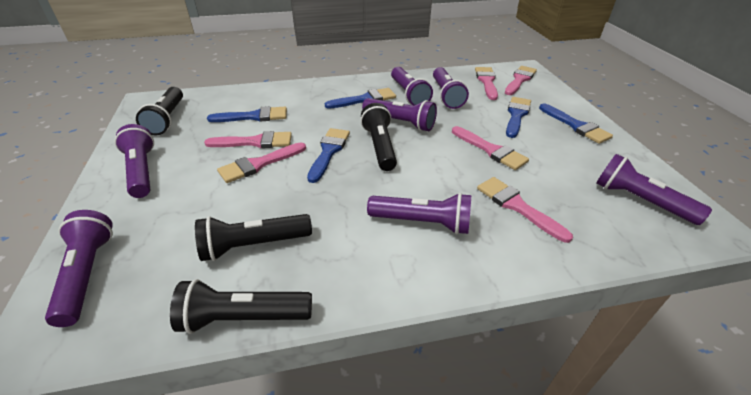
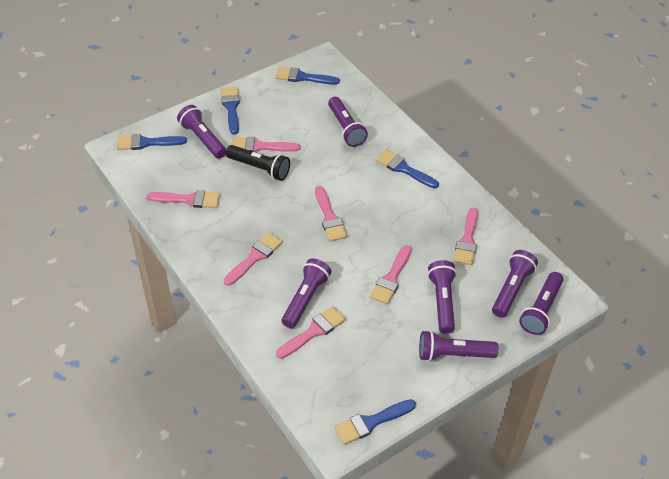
black flashlight: [136,87,183,135] [170,279,312,334] [195,214,312,261] [361,103,397,171] = 4 -> [226,145,290,181] = 1
pink brush: [204,131,292,148] [217,142,306,183] [452,126,529,170] [475,67,498,100] [477,177,573,243] [505,66,537,95] = 6 -> [147,190,220,208] [224,232,283,286] [231,137,300,152] [276,306,346,359] [315,186,347,241] [370,245,412,304] [453,207,478,265] = 7

